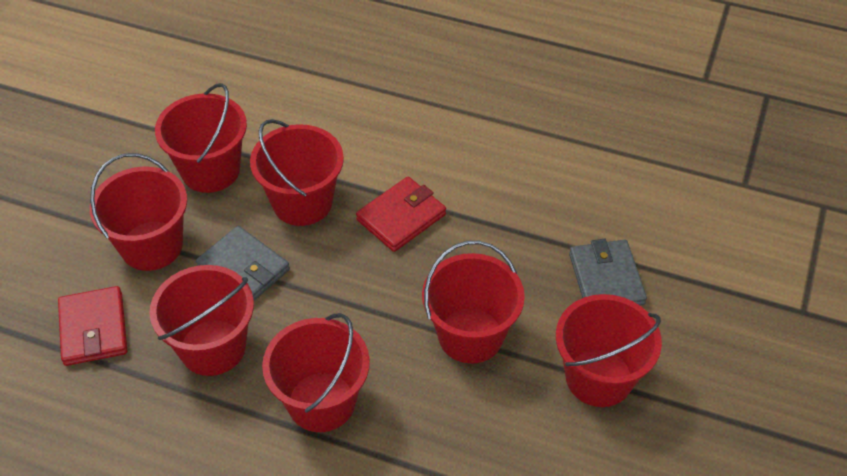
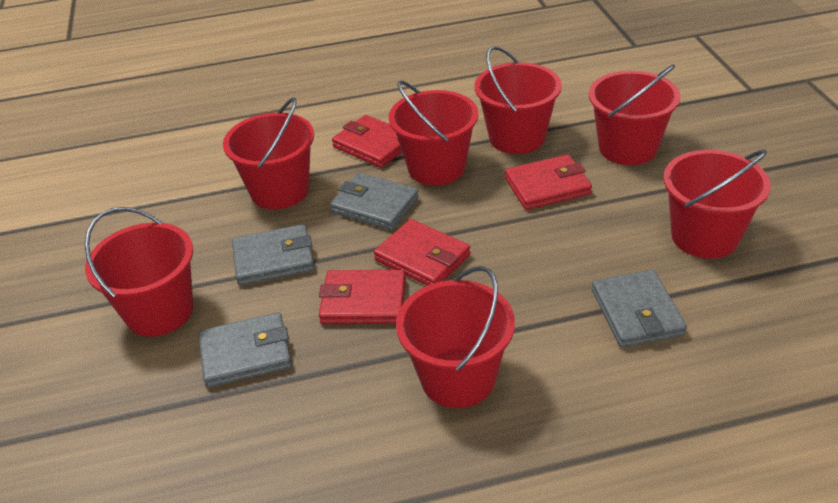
grey wallet: [196,226,290,301] [569,239,647,306] = 2 -> [199,312,292,388] [232,224,315,285] [330,173,419,230] [592,270,687,348] = 4
red wallet: [58,286,127,366] [356,177,446,252] = 2 -> [319,270,406,324] [332,115,402,168] [374,219,471,286] [505,154,592,210] = 4

